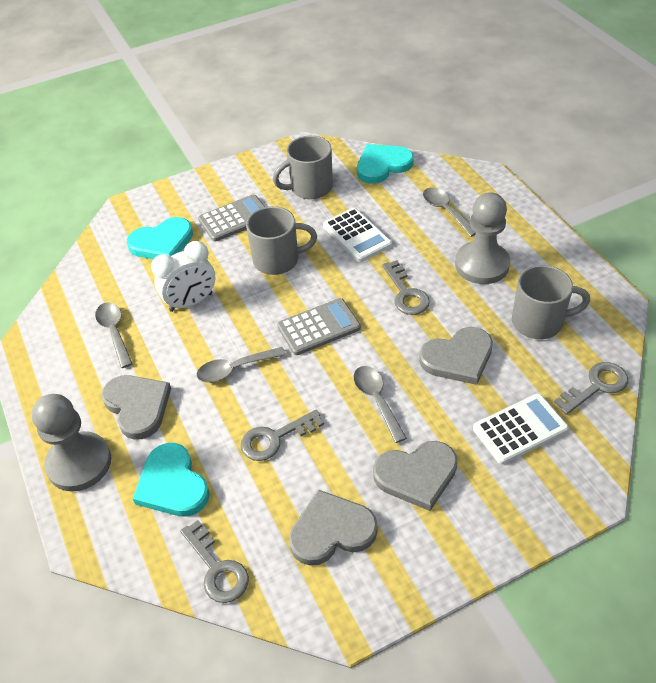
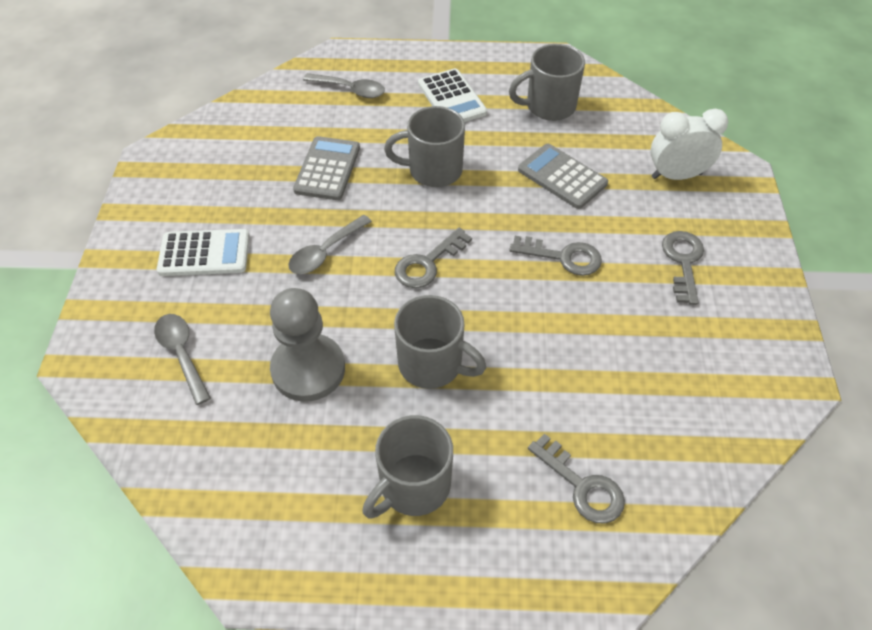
grey heart: [101,375,171,440] [289,490,378,566] [373,441,458,511] [419,327,493,385] = 4 -> none = 0
grey mug: [246,206,317,275] [273,136,333,199] [512,265,590,339] = 3 -> [362,415,453,519] [384,106,465,187] [394,295,486,389] [509,44,585,121] = 4
grey pawn: [32,394,111,492] [455,192,510,284] = 2 -> [270,288,345,402] = 1
grey spoon: [95,302,132,368] [196,347,286,383] [353,366,407,443] [423,188,476,237] = 4 -> [154,314,211,405] [288,215,372,274] [303,73,385,98] = 3
turquoise heart: [127,217,193,259] [133,443,210,517] [357,144,414,184] = 3 -> none = 0

